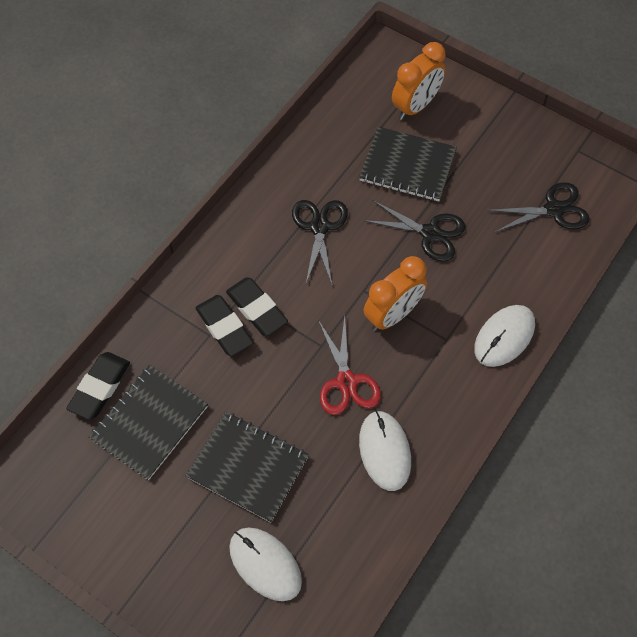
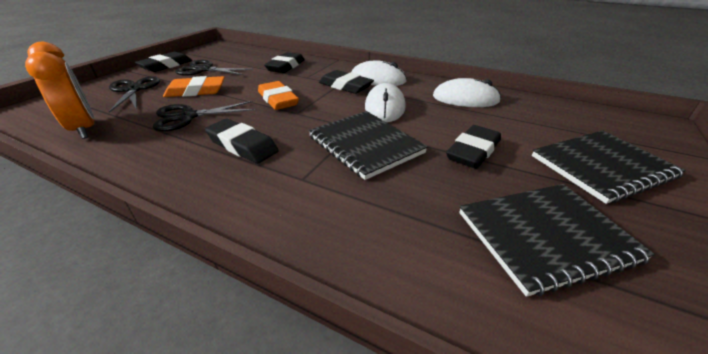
black eraser: [66,352,130,420] [195,295,254,356] [226,277,288,336] = 3 -> [135,52,192,72] [205,118,279,164] [264,52,305,73] [319,70,374,94] [446,125,501,169] = 5
orange clock: [364,256,427,331] [392,42,446,120] = 2 -> [25,42,94,139] = 1
orange eraser: none = 0 -> [163,76,225,97] [258,81,299,110] = 2
red scissors: [318,316,381,415] = 1 -> none = 0

